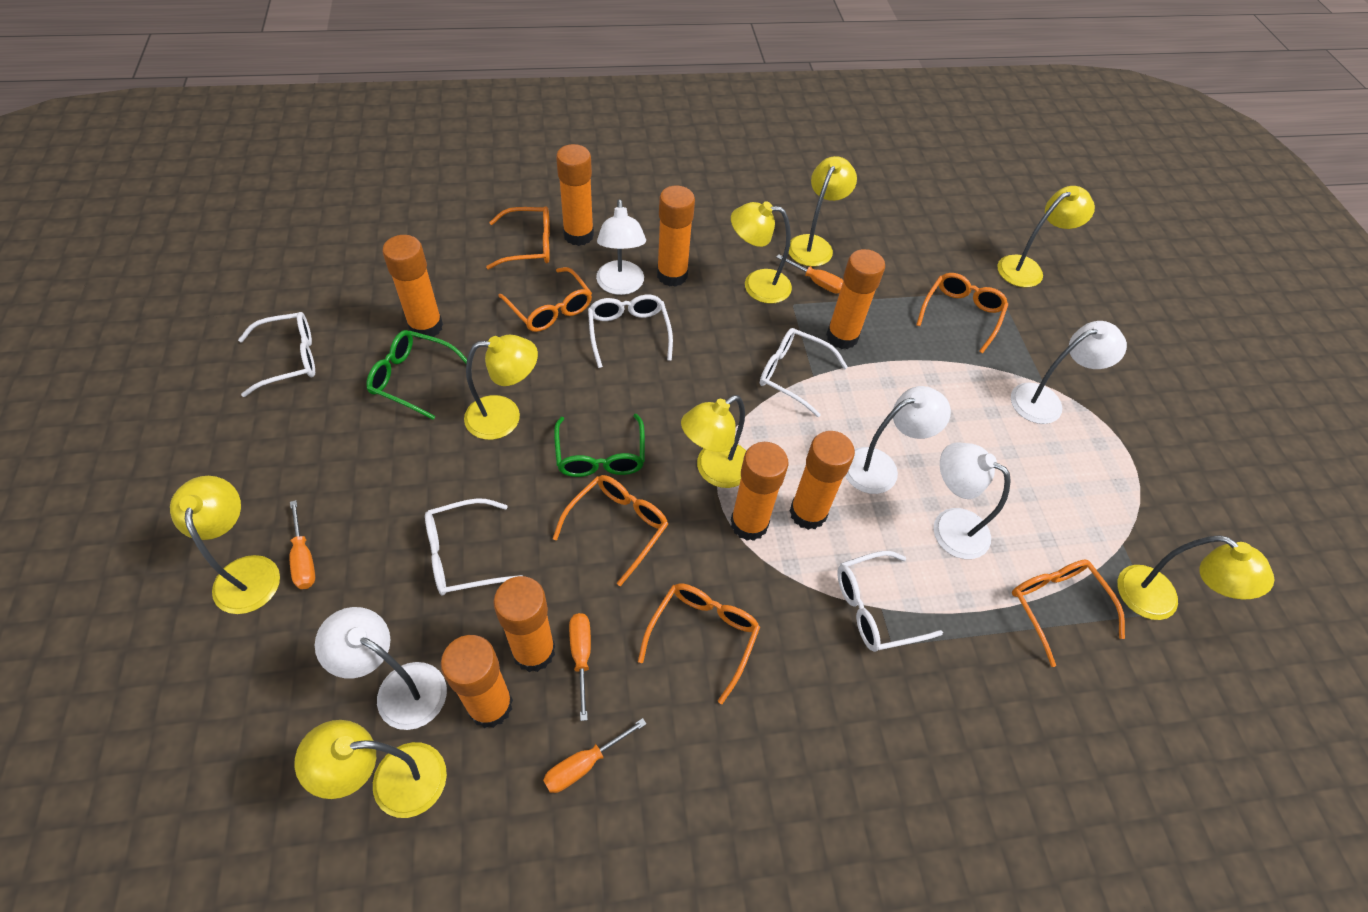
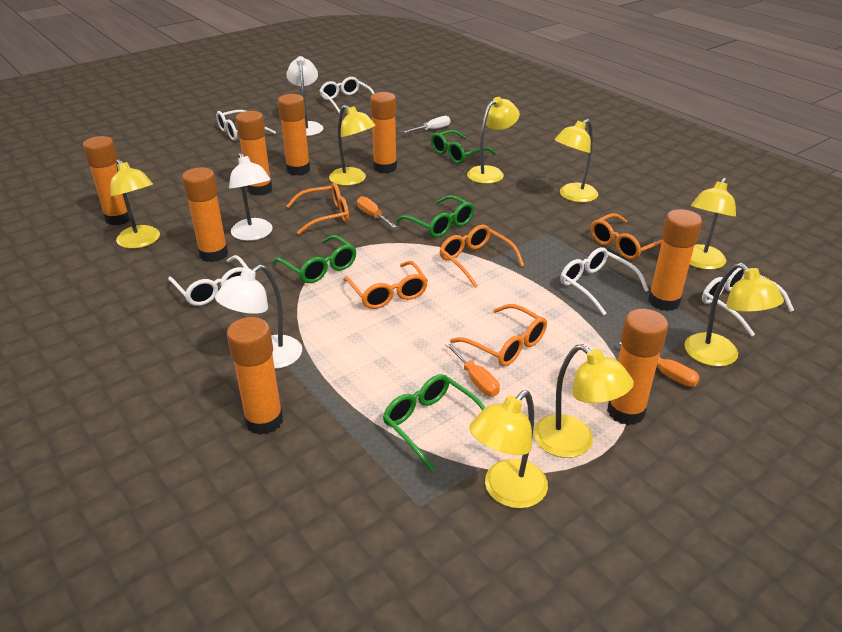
green glasses: [366,330,467,420] [554,414,645,477] = 2 -> [273,235,357,283] [383,374,485,472] [396,195,474,238] [431,130,497,164] = 4
orange glasses: [486,206,550,269] [499,267,592,332] [553,475,668,586] [638,583,760,704] [916,273,1008,353] [1012,559,1125,667] = 6 -> [287,183,349,235] [343,261,428,309] [440,225,524,288] [450,304,547,366] [591,213,662,260] = 5
orange screwdriver: [289,500,315,589] [543,718,646,793] [569,613,591,721] [776,254,843,294] = 4 -> [357,196,397,228] [445,342,500,396] [619,342,700,387] = 3
white lamp: [315,607,447,730] [596,199,646,295] [845,386,951,494] [934,442,1011,559] [1011,321,1127,424] = 5 -> [215,265,302,369] [229,152,273,241] [287,56,323,136] = 3
white screwdriver: none = 0 -> [404,116,450,133] = 1

